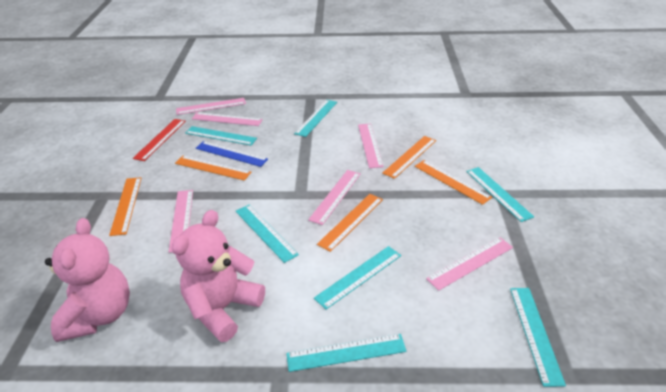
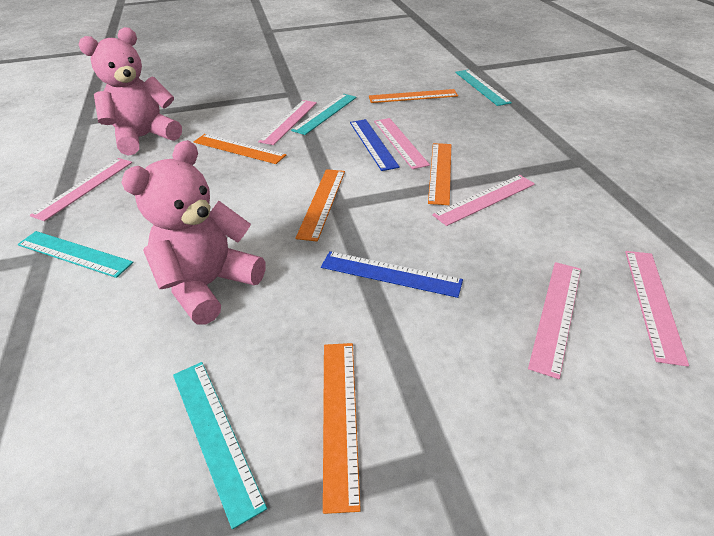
blue ruler: [196,141,268,167] = 1 -> [321,251,463,298] [350,119,400,171] = 2
red ruler: [133,119,186,161] = 1 -> none = 0
turquoise ruler: [185,126,257,146] [236,205,299,263] [286,334,407,372] [294,100,337,137] [314,246,401,309] [466,167,534,222] [510,288,566,387] = 7 -> [18,231,133,278] [173,362,267,529] [291,94,357,135] [455,70,512,106] = 4

